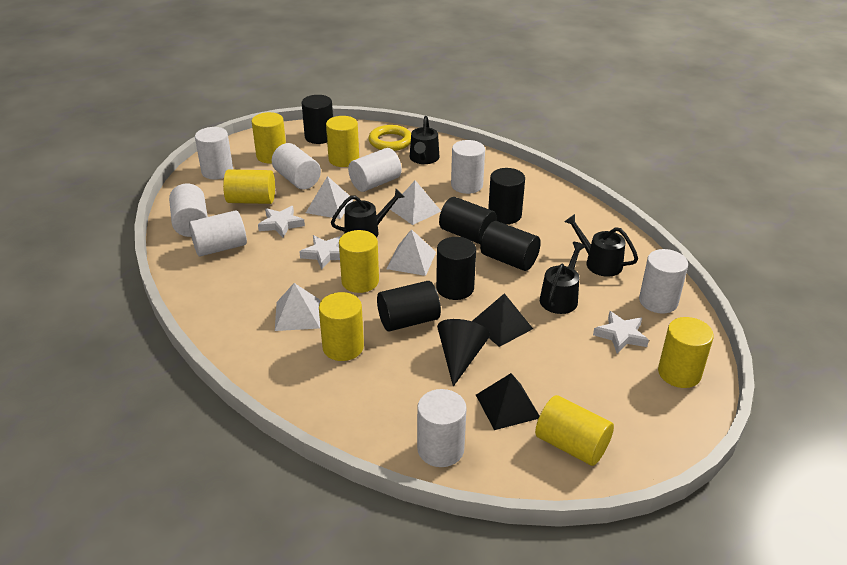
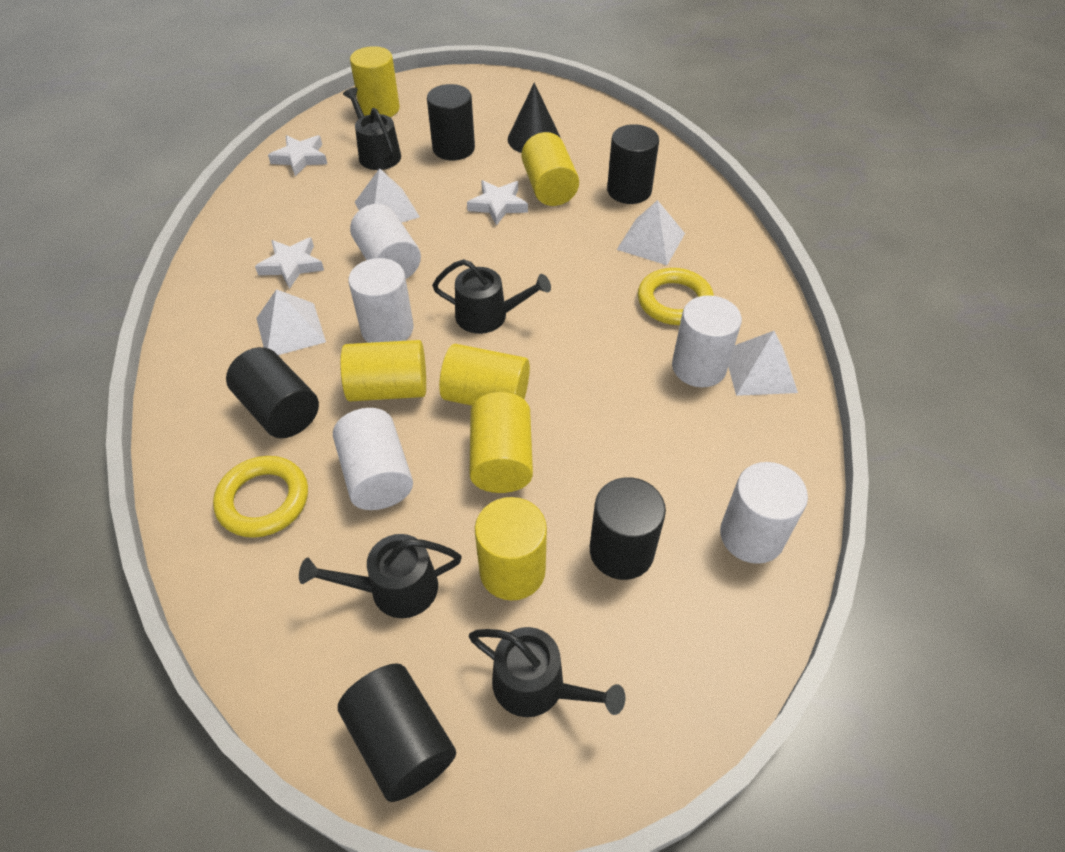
black cylinder: [302,95,333,144] [377,281,441,331] [436,237,476,300] [439,197,497,244] [480,221,541,271] [488,168,525,224] = 6 -> [226,347,319,438] [338,663,456,802] [427,84,475,161] [590,477,666,580] [607,124,659,204] = 5
black pyramid: [472,293,533,347] [476,373,539,430] = 2 -> none = 0
white cylinder: [169,183,208,237] [189,210,247,256] [195,127,233,179] [272,143,321,189] [348,148,402,192] [417,389,467,467] [451,140,485,194] [639,249,688,314] = 8 -> [333,408,413,510] [348,258,414,343] [350,204,421,279] [672,295,742,387] [720,462,808,564] = 5
yellow cylinder: [223,169,275,204] [252,112,286,163] [319,292,364,361] [326,116,359,167] [339,230,379,293] [535,395,614,466] [658,317,714,388] = 7 -> [340,340,426,401] [350,46,400,117] [439,344,530,406] [470,392,533,493] [475,497,547,601] [521,132,579,206] = 6
yellow ring: [369,125,411,151] = 1 -> [213,456,308,538] [638,268,714,325] = 2

